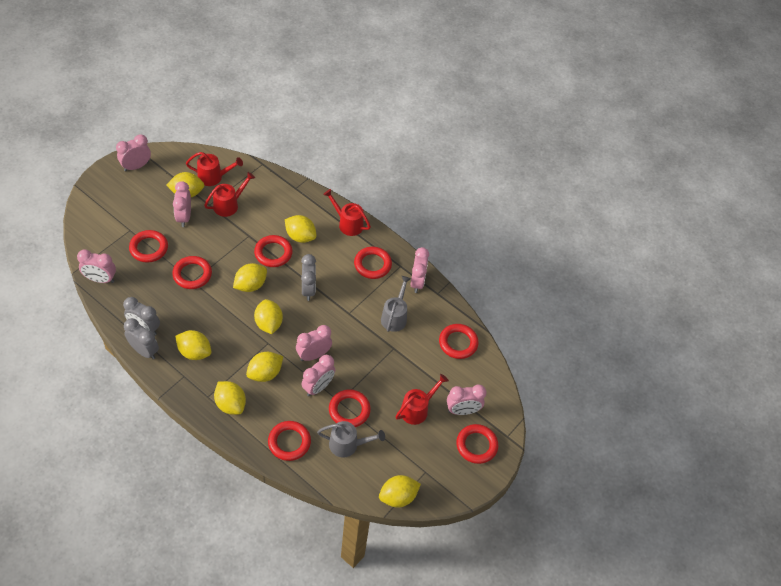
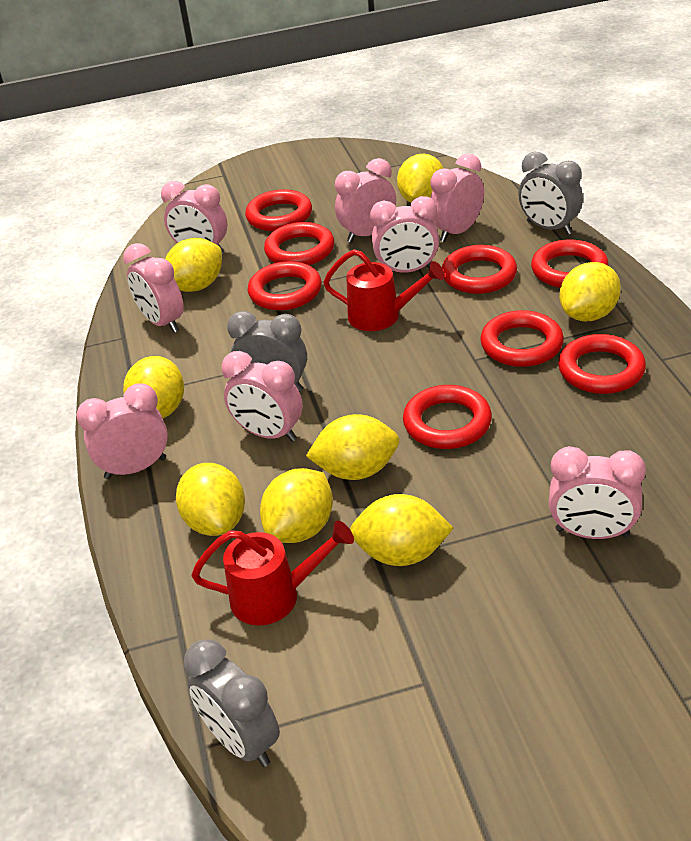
grey watering can: [317,421,385,457] [381,276,411,332] = 2 -> none = 0
pink clock: [77,249,116,283] [116,134,151,171] [173,181,191,227] [296,325,332,361] [301,355,335,396] [411,247,429,293] [447,385,486,415] = 7 -> [76,383,168,479] [123,243,184,333] [161,181,227,254] [221,351,303,442] [335,158,396,243] [370,196,439,273] [430,153,484,242] [549,446,646,539] = 8
red watering can: [186,152,243,186] [204,172,255,217] [323,189,371,236] [395,374,449,425] = 4 -> [191,521,354,626] [323,249,445,331] = 2

